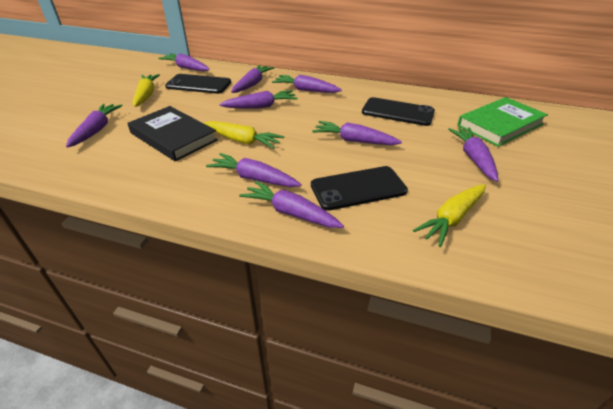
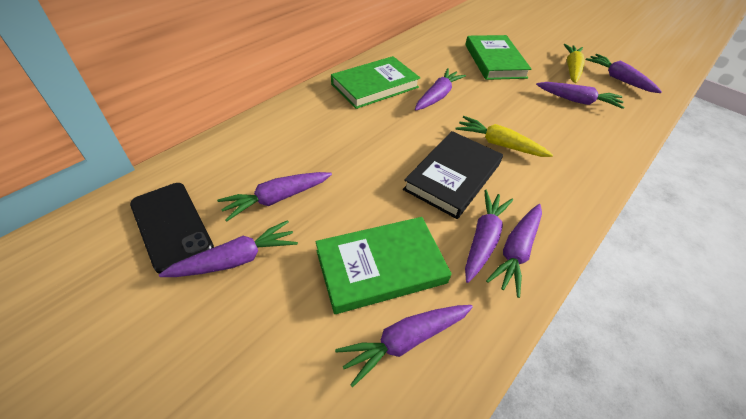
black phone: [165,74,231,94] [311,166,408,211] [362,97,435,126] = 3 -> [130,183,214,274] = 1
green book: [457,97,548,147] = 1 -> [316,217,452,314] [331,56,420,109] [465,35,531,80] = 3
purple carrot: [66,104,123,148] [158,53,210,71] [206,153,301,187] [219,90,298,109] [231,65,274,93] [239,180,344,228] [272,75,342,93] [312,121,402,145] [448,127,498,182] = 9 -> [159,220,298,277] [217,172,332,221] [335,305,473,387] [415,68,466,110] [465,190,513,283] [486,204,542,298] [536,82,624,109] [586,54,662,93] = 8
yellow carrot: [133,74,160,107] [204,121,284,149] [413,184,486,247] = 3 -> [455,116,553,157] [564,44,585,83] = 2

